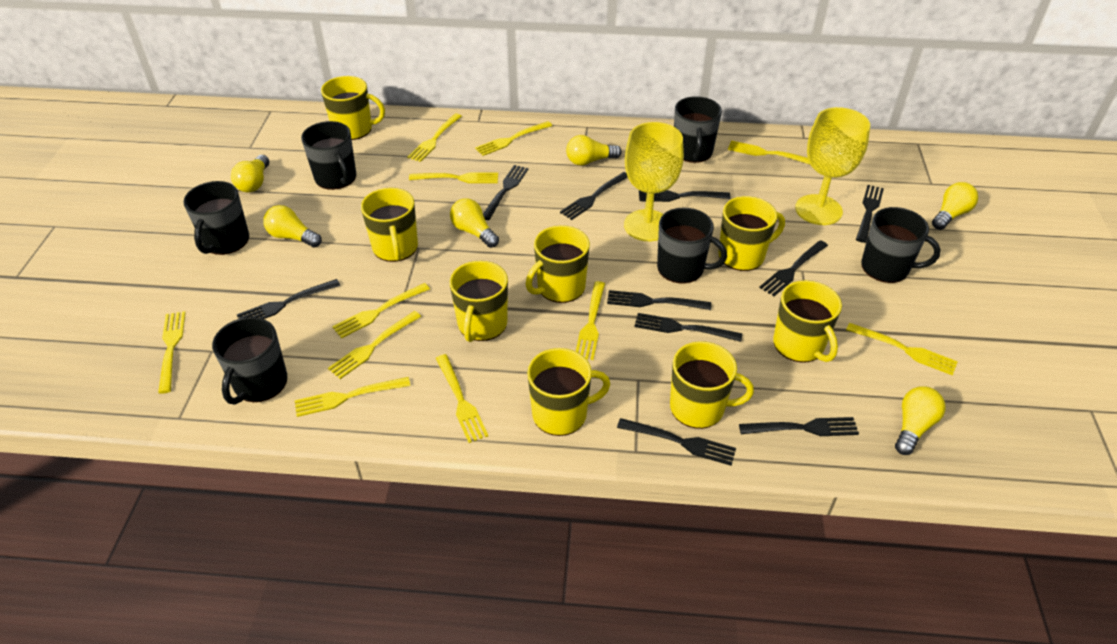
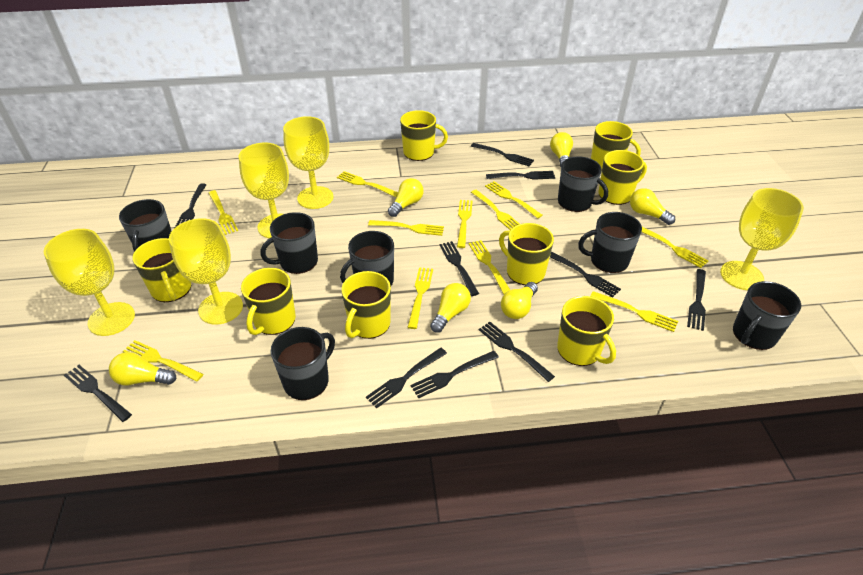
black mug: [183,181,249,255] [212,317,287,405] [301,121,356,190] [657,208,727,283] [674,96,722,163] [862,207,941,283] = 6 -> [119,199,171,252] [261,212,318,274] [270,327,335,400] [340,231,394,286] [558,156,608,212] [578,212,642,273] [733,281,801,350] = 7
yellow goblet: [624,122,684,241] [795,107,870,225] = 2 -> [44,229,135,336] [169,218,243,325] [238,143,289,238] [283,116,333,209] [720,188,804,290] = 5

